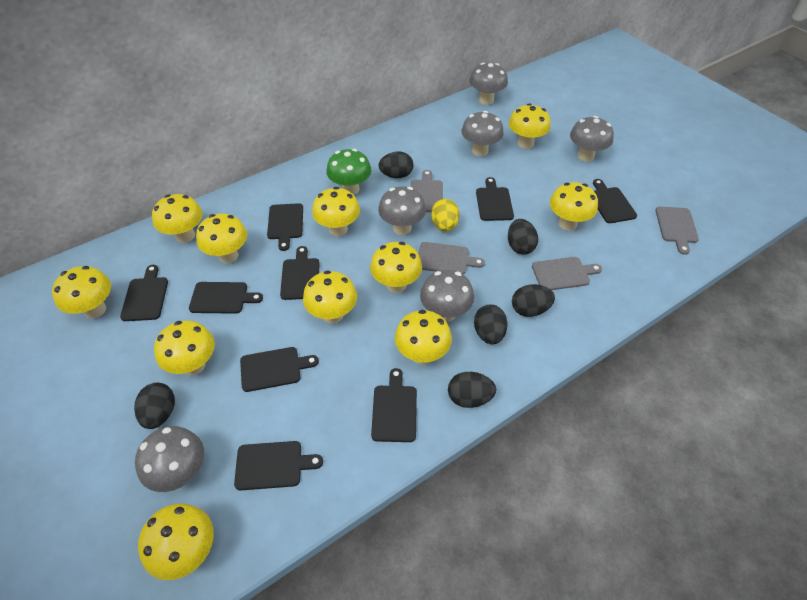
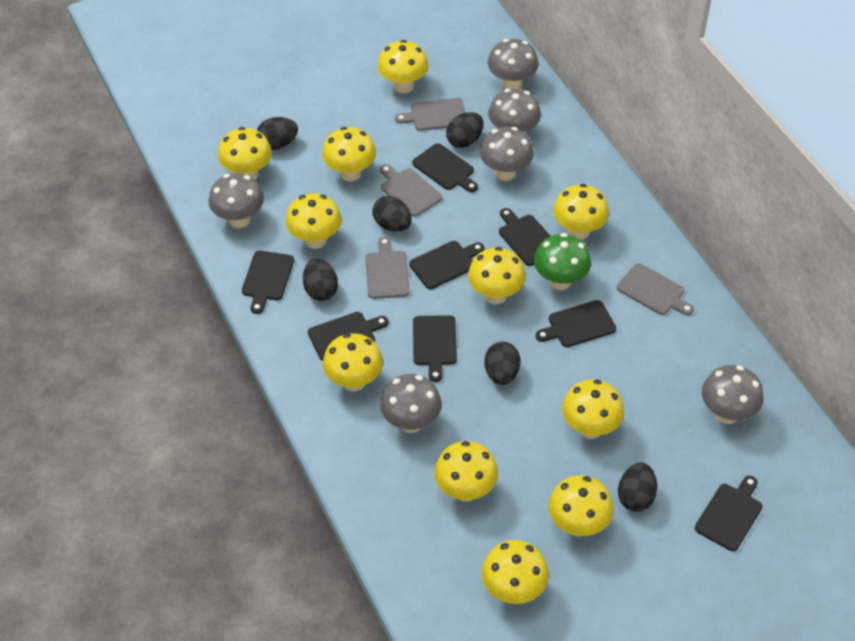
black cutting board: [120,265,168,321] [189,282,263,314] [234,441,323,491] [240,347,319,392] [267,203,303,251] [280,246,320,300] [371,368,417,442] [476,177,514,221] [593,179,637,223] = 9 -> [242,251,294,314] [308,312,388,361] [409,241,484,289] [412,143,478,193] [413,315,457,382] [499,208,550,266] [536,300,616,347] [695,476,763,551] = 8
yellow egg: [431,199,460,231] = 1 -> none = 0

